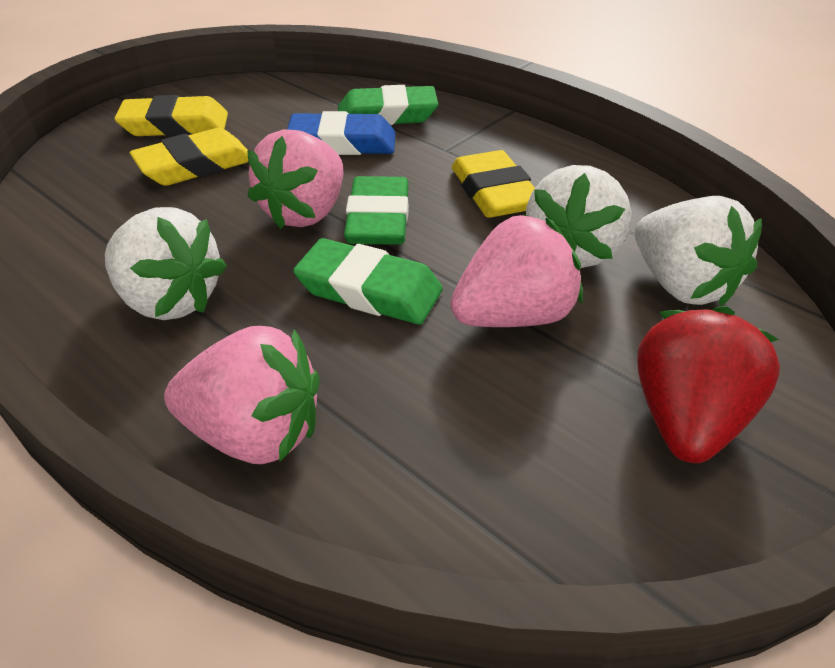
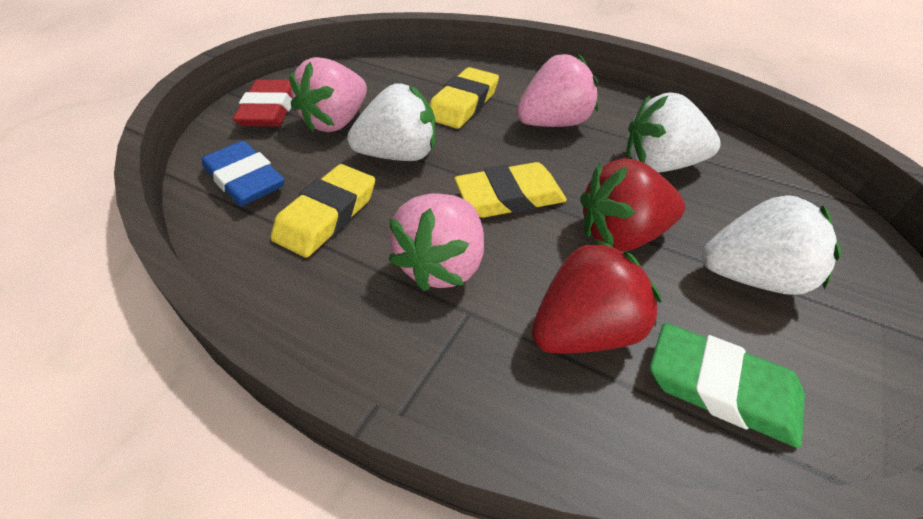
green eraser: [293,238,443,325] [338,85,438,125] [344,176,409,245] = 3 -> [650,323,805,448] = 1
red eraser: none = 0 -> [233,80,292,127] = 1
red strawberry: [637,306,780,463] = 1 -> [531,239,661,354] [580,158,685,251] = 2

